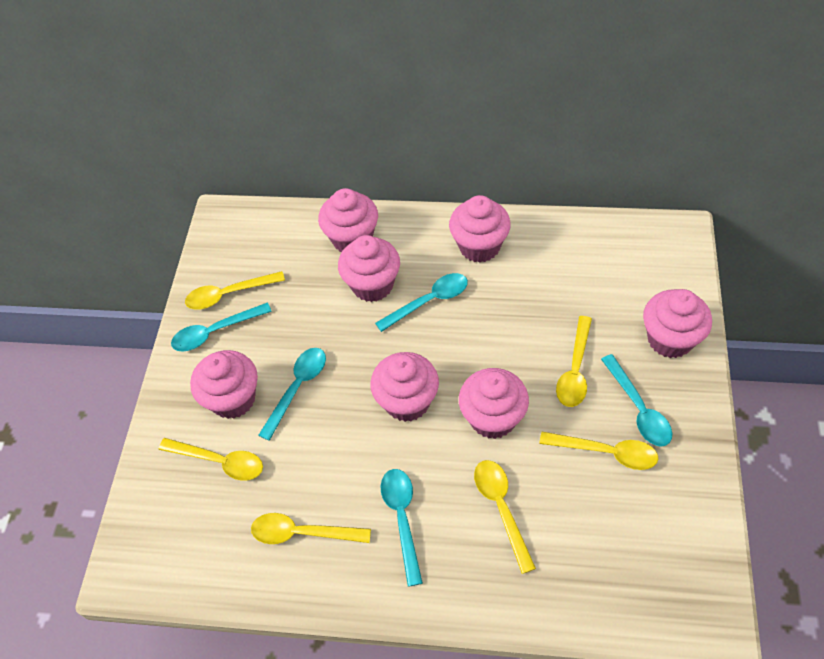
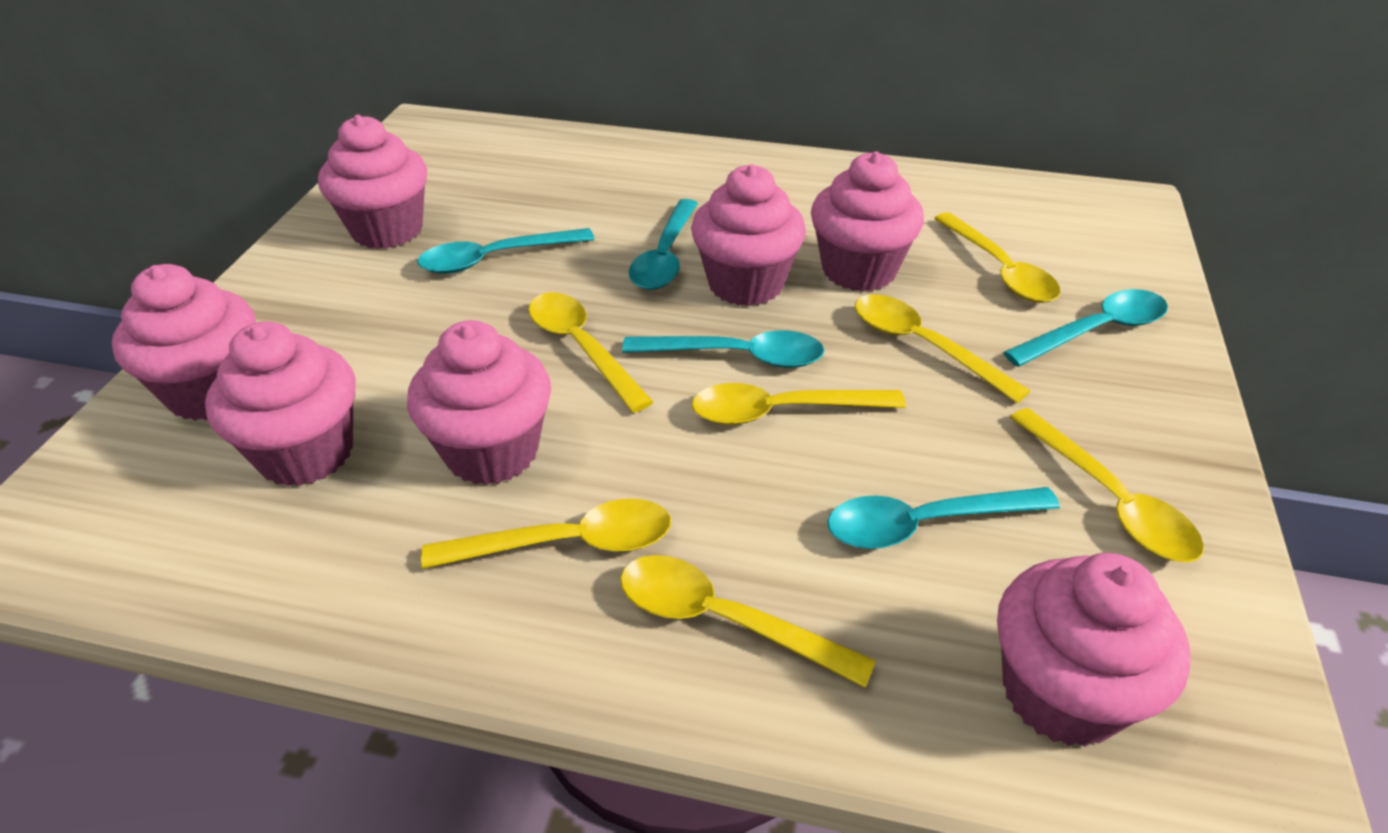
yellow spoon: [159,438,263,481] [185,271,285,310] [251,513,371,544] [474,460,536,574] [539,432,658,470] [556,316,592,407] = 6 -> [421,499,671,569] [528,293,653,413] [620,555,876,688] [692,383,906,425] [855,294,1031,403] [934,212,1061,303] [1010,408,1204,562] = 7

